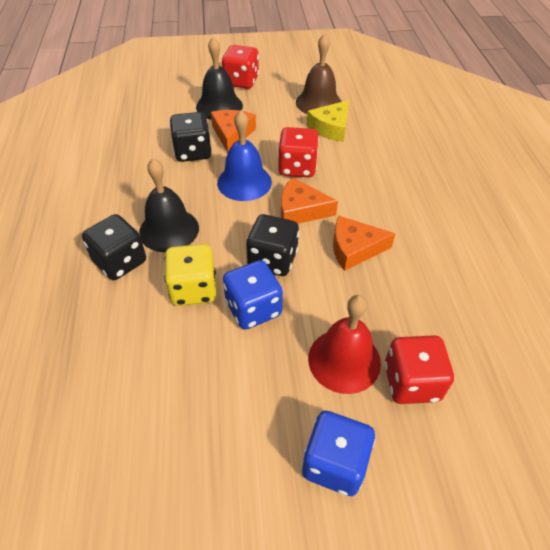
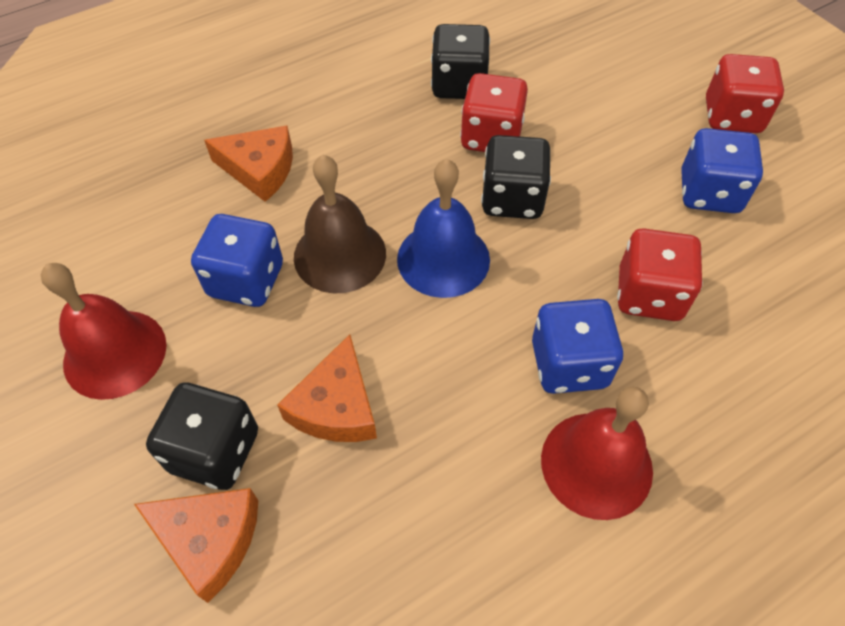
black bell: [139,158,199,252] [196,37,243,120] = 2 -> none = 0
blue dice: [223,260,283,330] [302,411,375,496] = 2 -> [191,214,283,307] [532,299,623,394] [681,128,763,213] = 3
red bell: [308,295,381,394] = 1 -> [41,263,167,400] [541,386,653,520] = 2
yellow cheese: [307,100,349,142] = 1 -> none = 0
yellow dice: [164,244,217,306] = 1 -> none = 0

